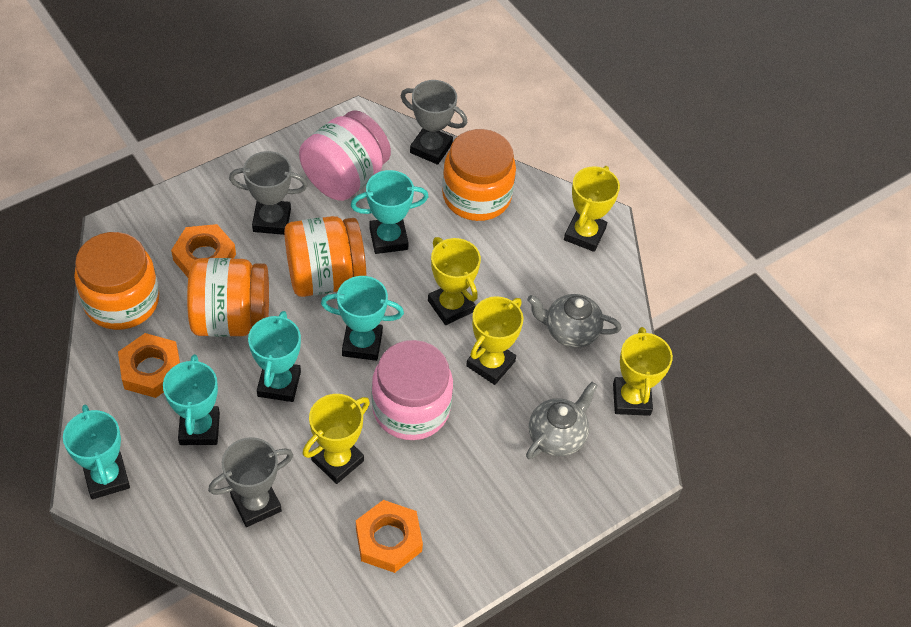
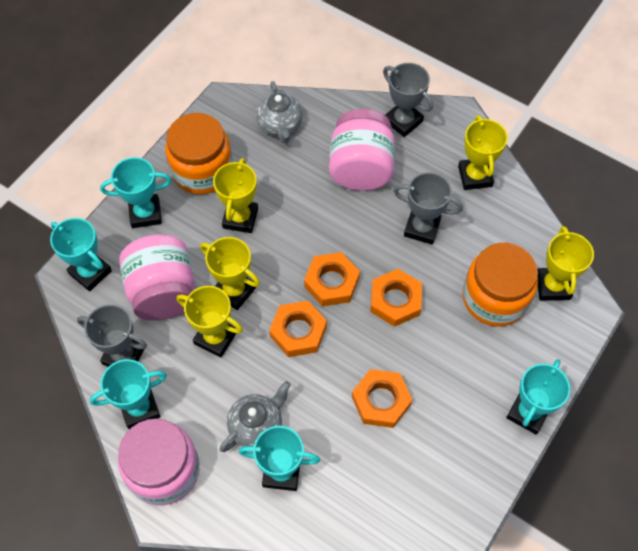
orange jar: [74,232,159,330] [187,258,269,337] [284,216,366,297] [442,129,516,221] = 4 -> [165,113,233,194] [463,243,538,327] = 2
orange nut: [118,333,180,398] [171,224,236,277] [356,500,423,573] = 3 -> [269,301,327,357] [304,252,360,307] [352,369,412,428] [370,269,422,327] = 4
pink jar: [299,110,391,201] [371,340,453,440] = 2 -> [118,419,200,505] [119,234,195,321] [329,109,395,191] = 3

